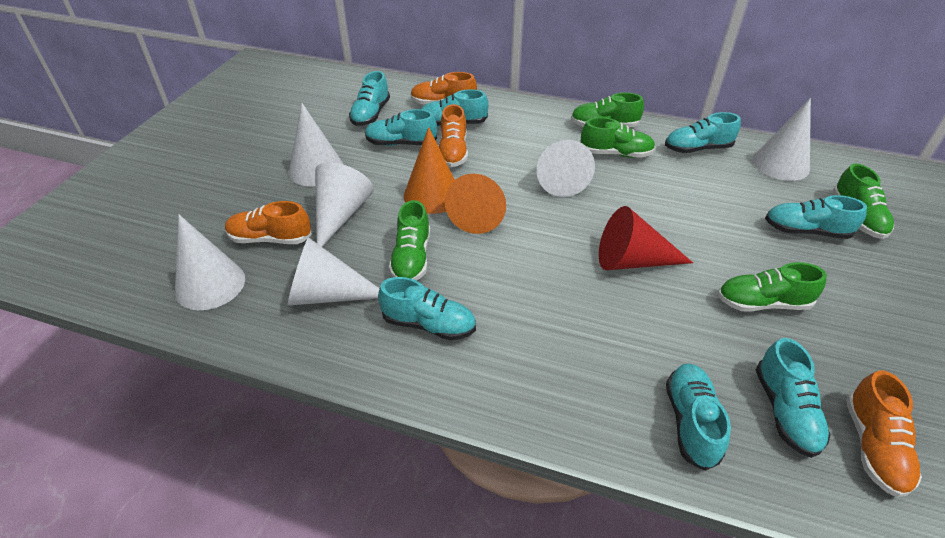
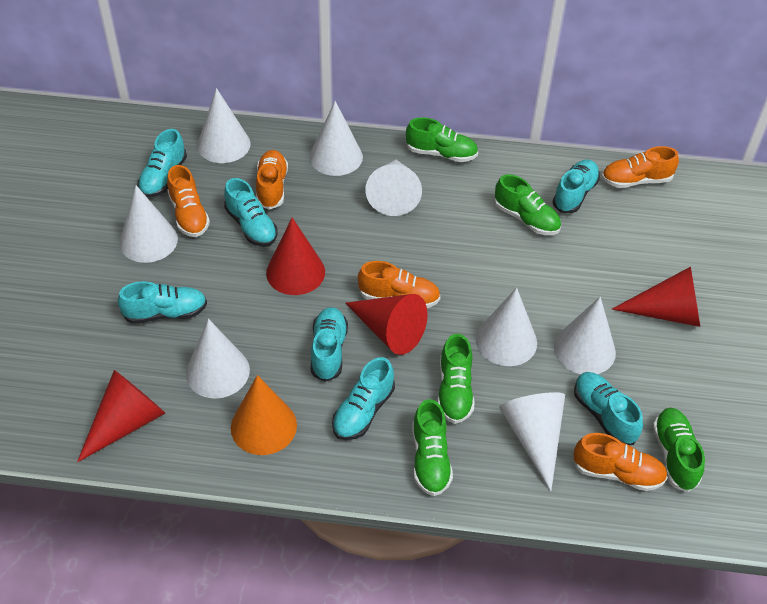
orange cone: [404,127,455,214] [445,174,506,234] = 2 -> [231,375,297,455] = 1
orange shoe: [225,201,312,244] [410,72,477,105] [439,104,468,167] [846,370,922,497] = 4 -> [167,165,210,237] [256,150,288,210] [358,261,440,308] [572,433,668,491] [601,146,679,188] = 5
red cone: [599,206,693,270] = 1 -> [77,370,165,462] [266,218,325,295] [345,294,428,355] [612,267,700,327] = 4
turquoise shoe: [349,71,390,126] [365,109,437,146] [378,277,476,340] [421,89,489,126] [665,112,741,153] [666,363,731,471] [756,338,831,458] [765,195,867,239] = 8 -> [118,281,207,324] [138,129,187,198] [224,178,278,247] [311,307,348,382] [332,357,395,440] [553,159,600,213] [574,372,643,445] = 7
white cone: [175,214,245,310] [288,237,380,306] [289,103,344,186] [315,162,374,247] [537,140,595,197] [753,98,811,181] = 6 -> [119,185,178,263] [186,319,250,399] [197,88,250,163] [309,101,363,176] [365,160,422,216] [476,288,537,366] [499,392,565,492] [554,297,616,374] = 8

